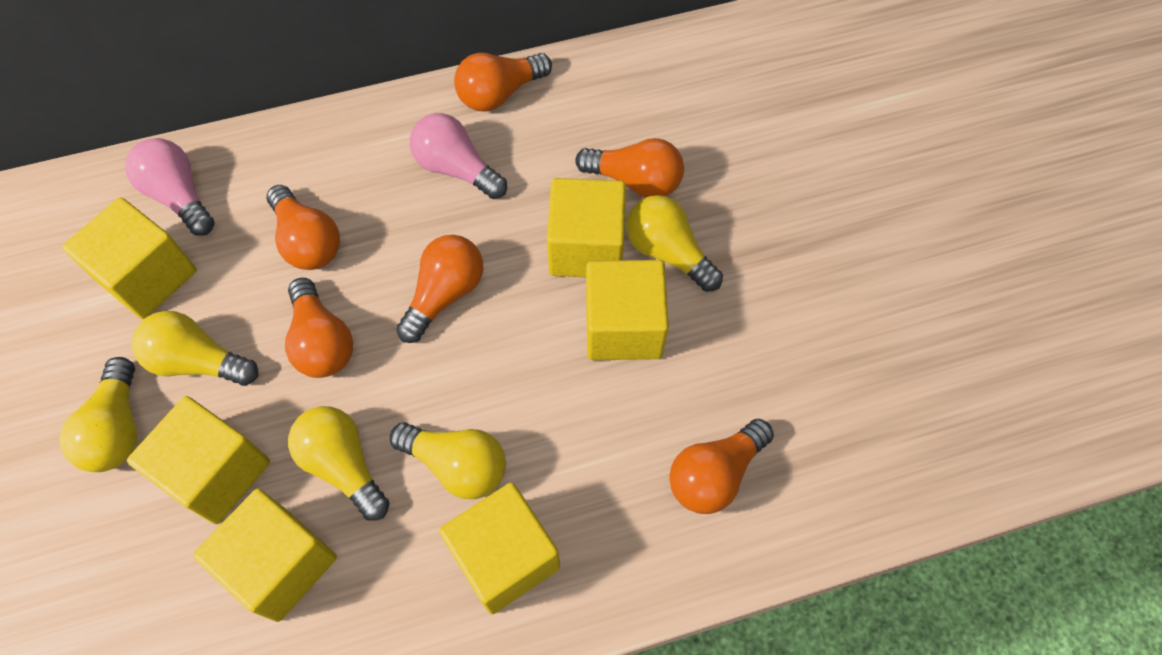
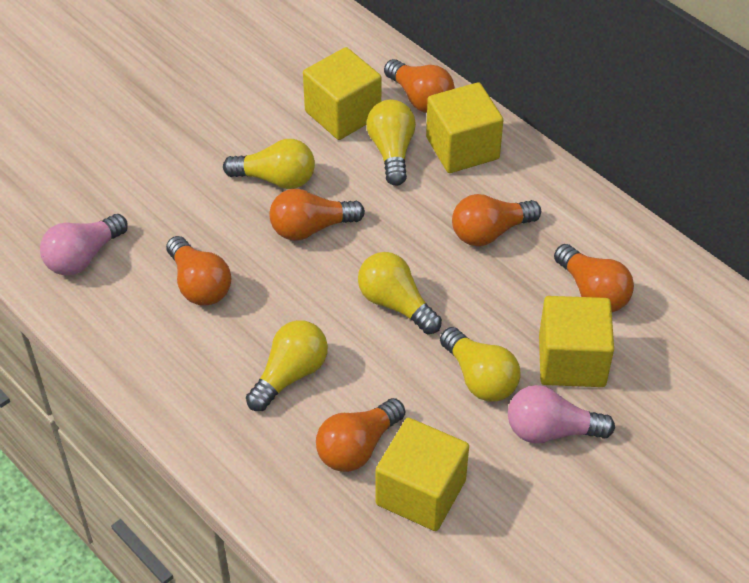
yellow cube: [62,197,197,319] [127,396,270,524] [193,489,337,622] [439,483,560,614] [547,178,626,277] [586,260,669,360] = 6 -> [303,47,381,140] [376,418,469,531] [426,82,503,173] [539,296,614,387] = 4

